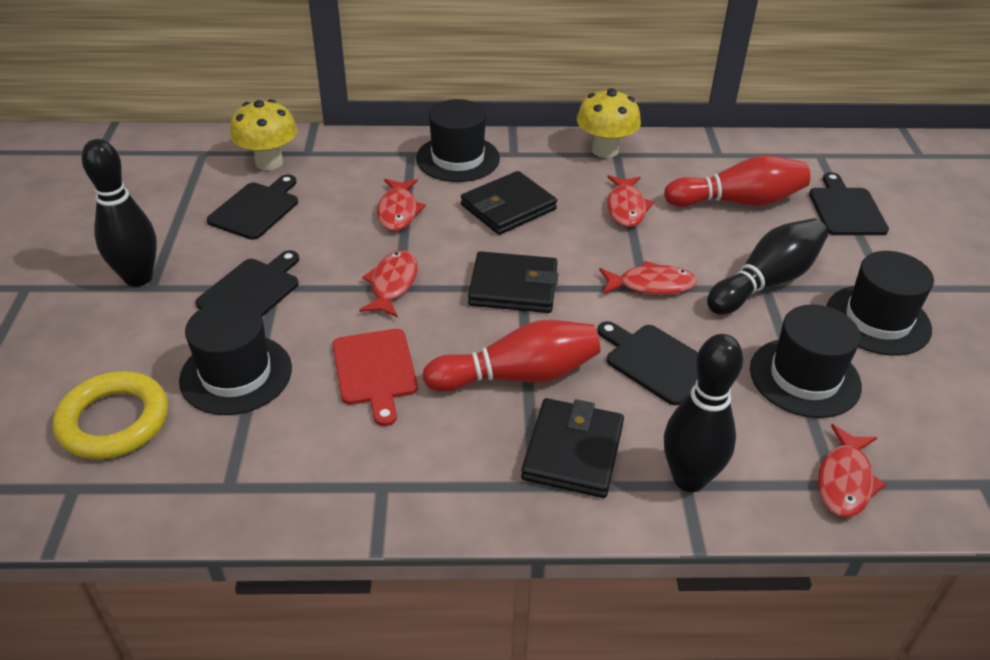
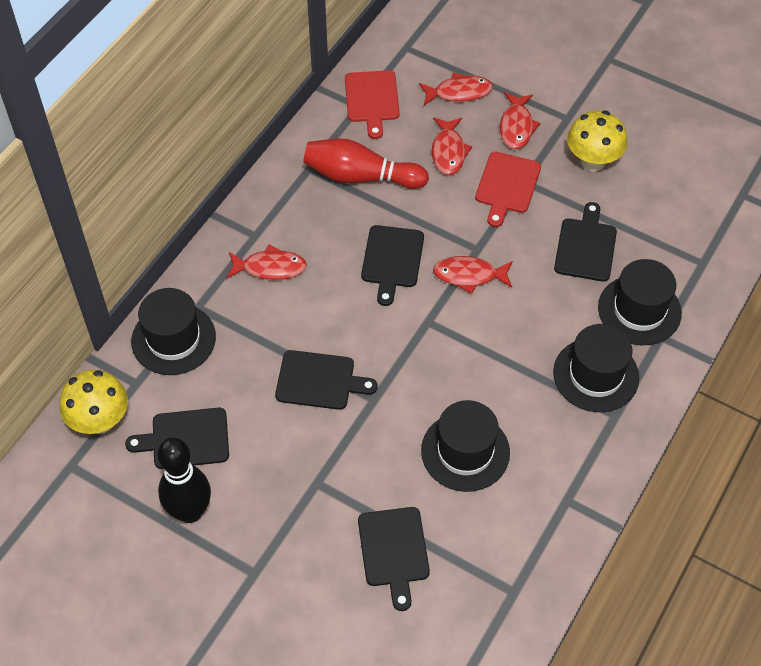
black bowling pin: [82,139,157,287] [664,334,743,492] [707,218,828,315] = 3 -> [158,438,211,523] = 1
black cutting board: [195,250,299,317] [207,174,298,240] [597,321,698,405] [809,172,889,235] = 4 -> [125,408,229,469] [275,350,378,410] [358,507,430,611] [361,225,424,306] [554,202,617,282] = 5
black wallet: [461,171,557,235] [468,251,559,313] [521,398,624,498] = 3 -> none = 0
red bowling pin: [423,320,600,392] [664,155,810,207] = 2 -> [303,138,429,189] = 1
red cutting board: [332,329,418,426] = 1 -> [345,70,400,139] [475,151,541,227] = 2
yellow ring: [53,371,168,459] = 1 -> none = 0

